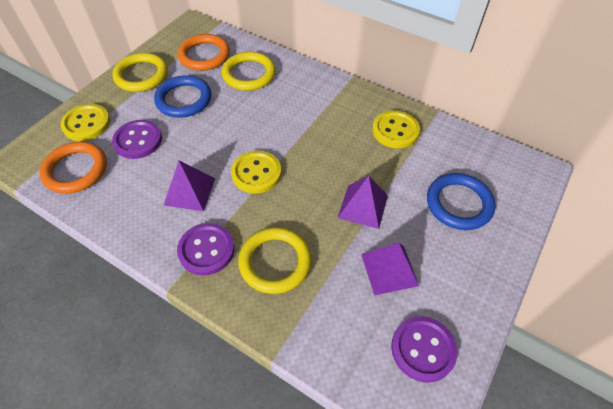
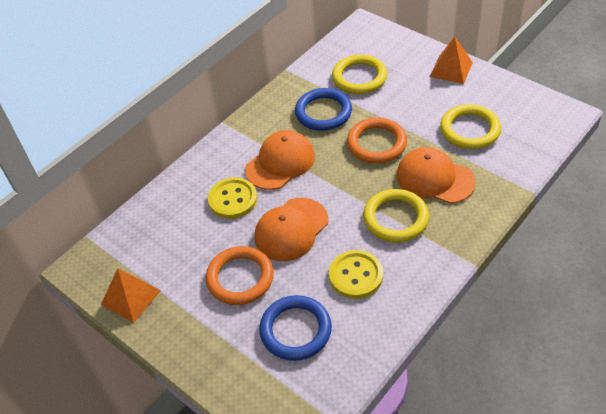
orange cap: none = 0 -> [245,130,315,190] [254,198,328,261] [397,147,476,204] = 3
orange pyramid: none = 0 -> [101,268,161,323] [430,37,473,84] = 2
purple button: [112,120,162,159] [177,223,235,276] [391,316,457,383] = 3 -> none = 0
purple pyramid: [163,161,215,211] [338,176,388,229] [361,243,419,295] = 3 -> none = 0
yellow button: [61,104,110,141] [231,151,281,193] [372,110,420,148] = 3 -> [208,177,257,219] [329,250,383,299] = 2

